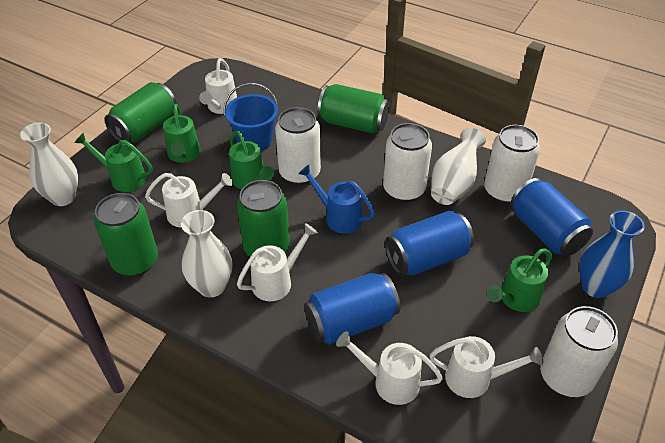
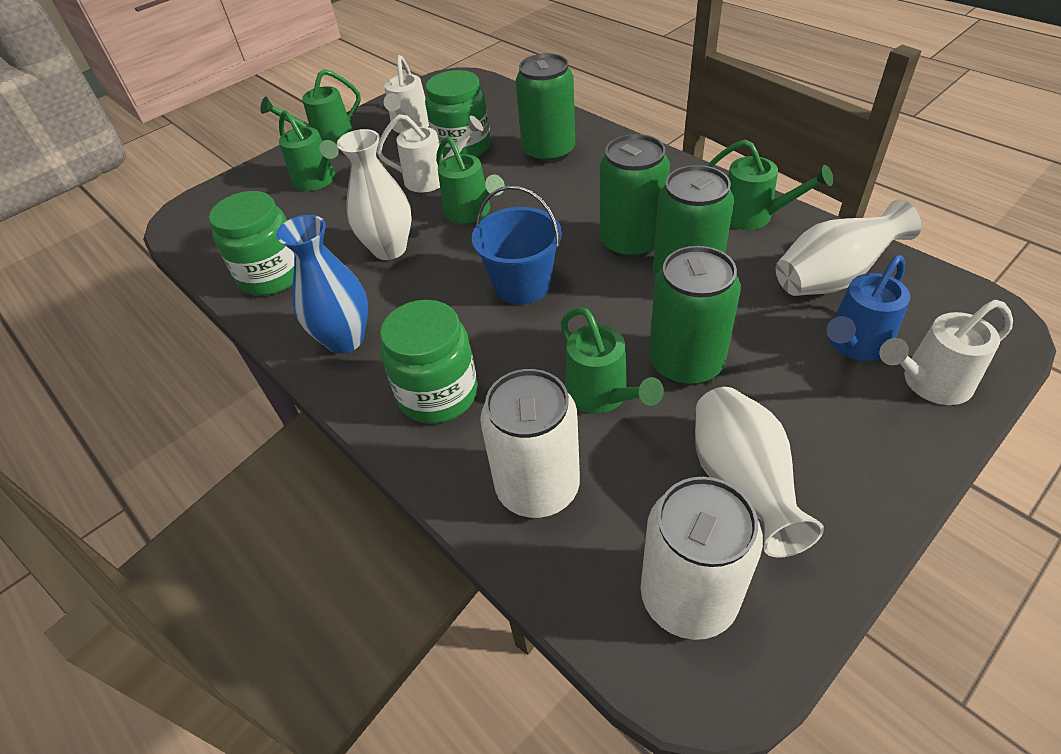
blue can: [304,273,400,345] [385,211,474,276] [511,178,593,256] = 3 -> none = 0
green jar: none = 0 -> [209,191,295,296] [380,300,478,424] [425,70,490,158] = 3
green watering can: [74,133,153,192] [163,104,201,163] [229,131,274,190] [487,248,552,312] = 4 -> [260,69,361,145] [279,110,339,191] [436,136,505,224] [561,307,664,414] [708,140,834,230] = 5
white can: [275,107,321,185] [383,123,432,202] [484,125,540,203] [540,306,618,397] = 4 -> [480,369,580,518] [641,477,763,640] = 2
white watering can: [145,173,233,228] [199,58,237,114] [237,223,318,301] [336,331,443,405] [430,336,543,398] = 5 -> [377,114,483,192] [384,55,429,133] [879,300,1013,405] = 3

